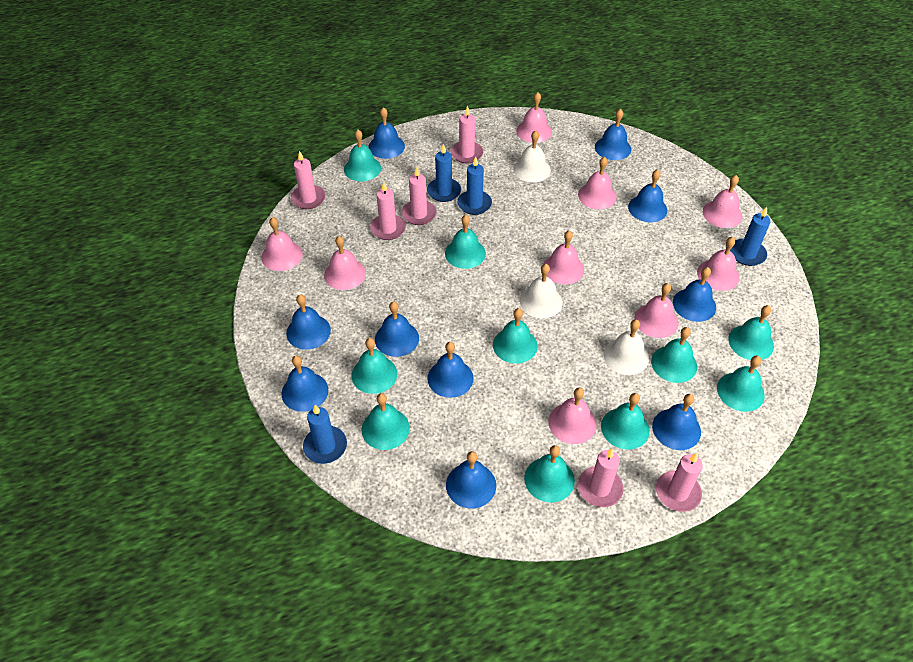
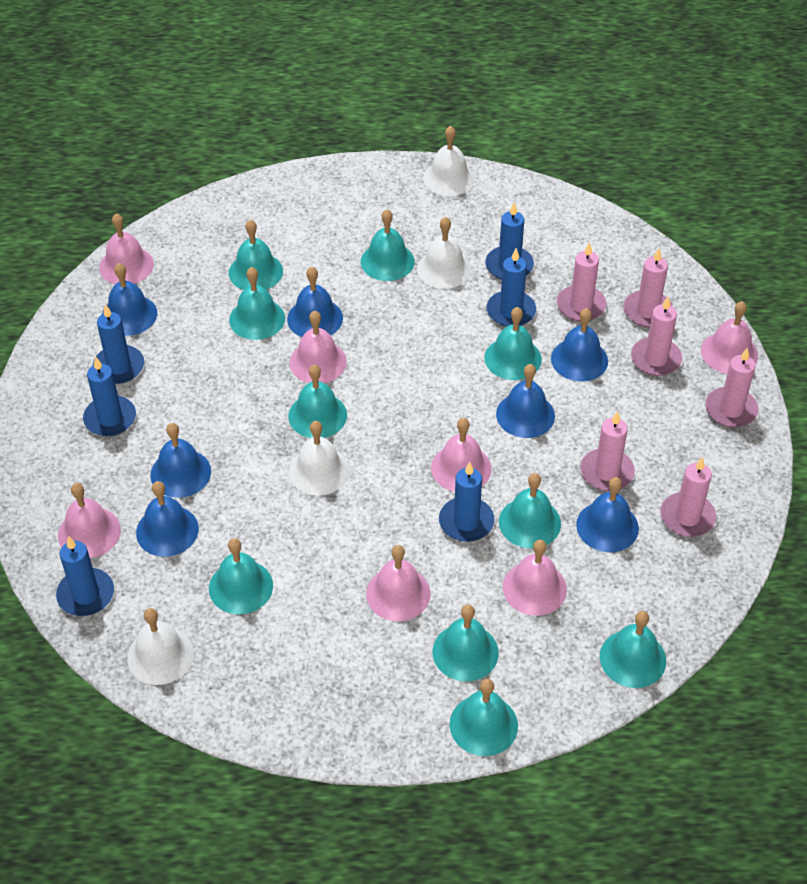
blue bell: [281,356,328,412] [286,294,331,350] [369,107,405,159] [375,301,419,357] [427,342,473,398] [446,451,496,509] [595,109,631,160] [628,169,667,222] [652,394,701,450] [673,267,716,322] = 10 -> [102,263,157,336] [136,481,199,557] [150,423,211,498] [287,267,343,337] [496,364,555,438] [551,308,608,382] [576,477,639,552] = 7
blue candle: [303,405,347,464] [427,144,461,202] [457,157,492,215] [730,207,771,266] = 4 -> [56,536,114,616] [83,357,136,436] [93,304,144,384] [439,462,494,542] [485,202,534,280] [487,248,536,327] = 6
pink bell: [261,217,303,271] [324,236,366,290] [516,92,552,143] [544,230,584,285] [549,388,597,444] [578,157,617,209] [634,283,679,338] [697,237,740,291] [703,175,743,228] = 9 -> [58,483,121,558] [99,213,154,284] [290,311,347,383] [366,545,430,621] [431,418,491,492] [503,540,567,616] [701,301,758,374] = 7
white bell: [513,130,551,182] [520,264,563,318] [604,319,649,375] = 3 -> [127,608,194,685] [289,421,349,496] [417,217,471,289] [423,126,475,196] = 4

